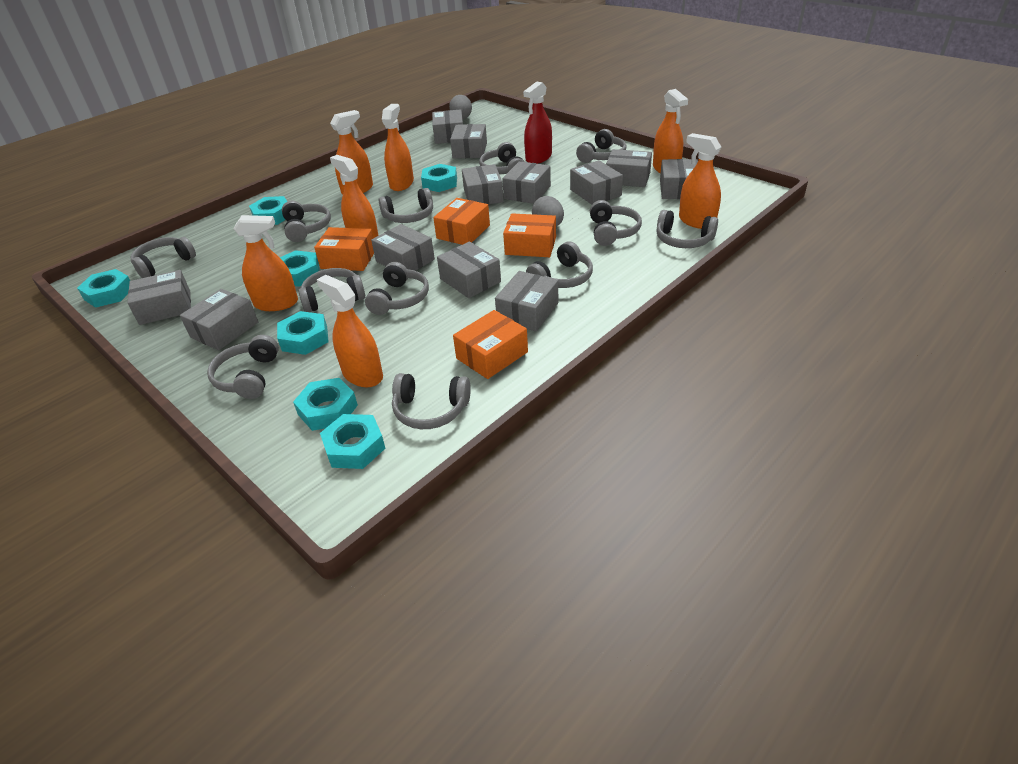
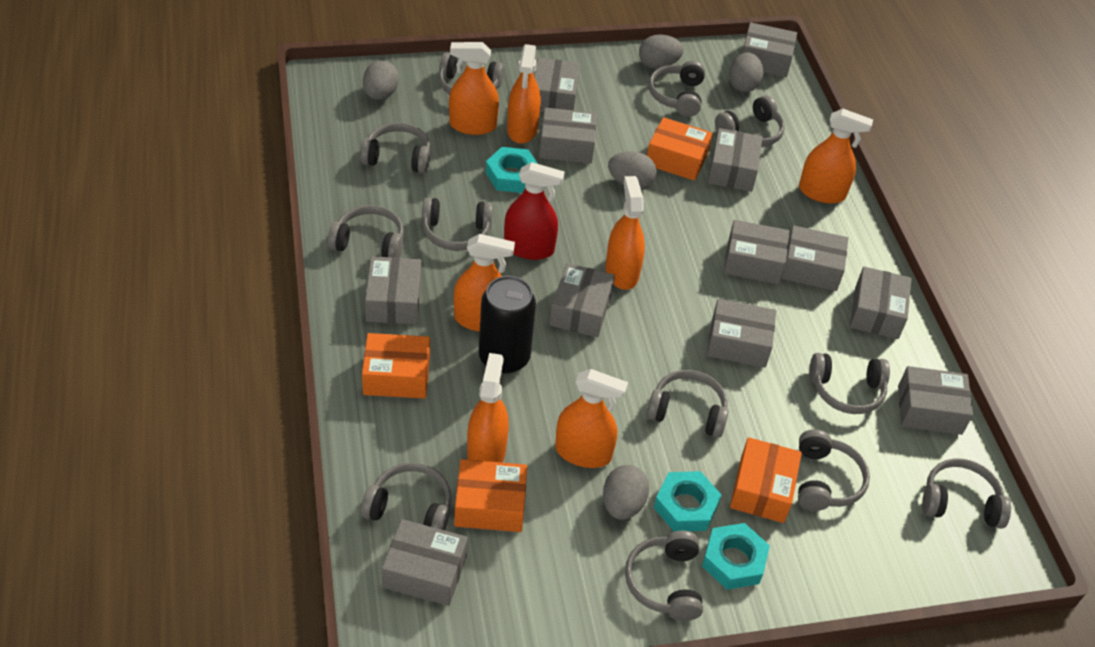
black can: none = 0 -> [479,276,536,374] = 1
grey egg: [449,95,472,119] [532,196,564,226] = 2 -> [363,61,399,100] [603,465,649,520] [608,151,657,189] [639,35,683,69] [729,52,763,92] = 5
turquoise nut: [77,269,130,308] [249,196,287,225] [277,311,329,355] [280,250,320,287] [293,378,358,431] [320,414,386,469] [421,164,457,192] = 7 -> [486,147,538,193] [654,471,721,532] [702,523,770,590] = 3

